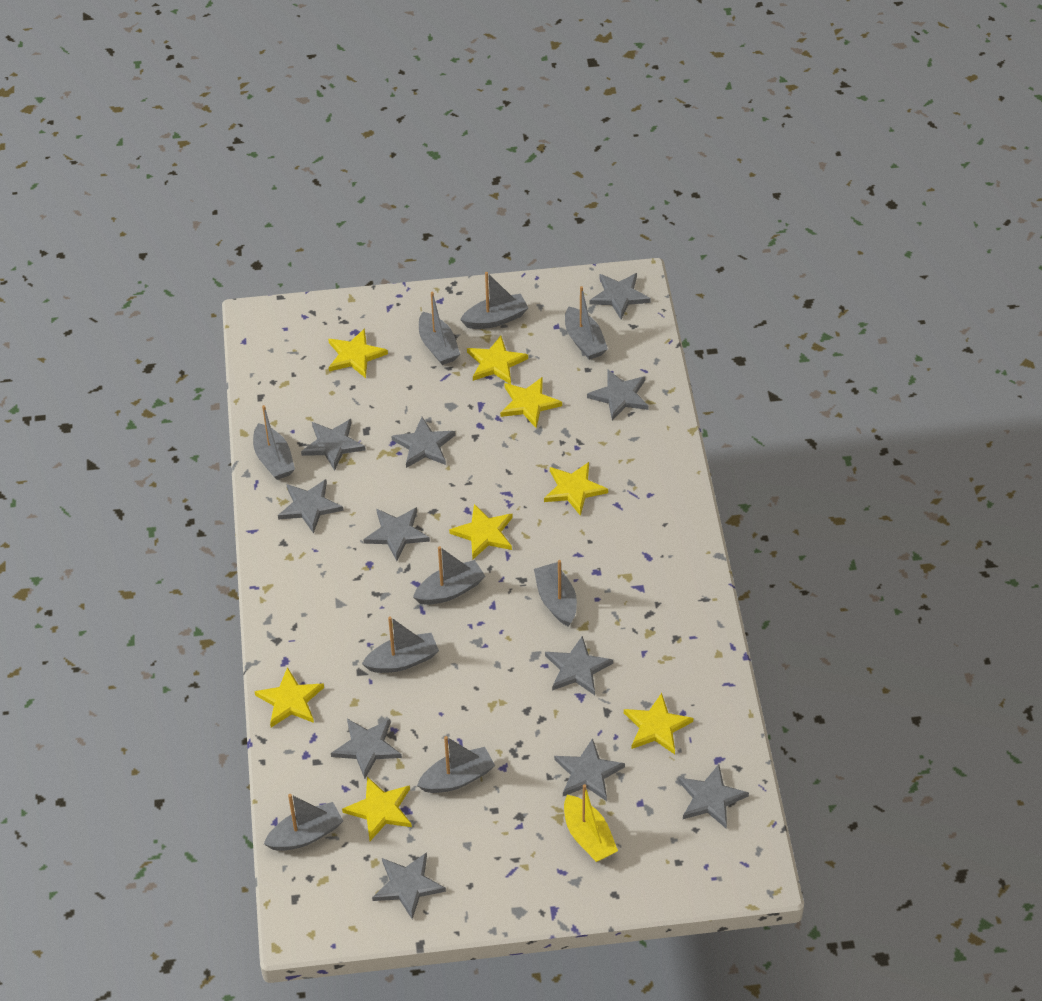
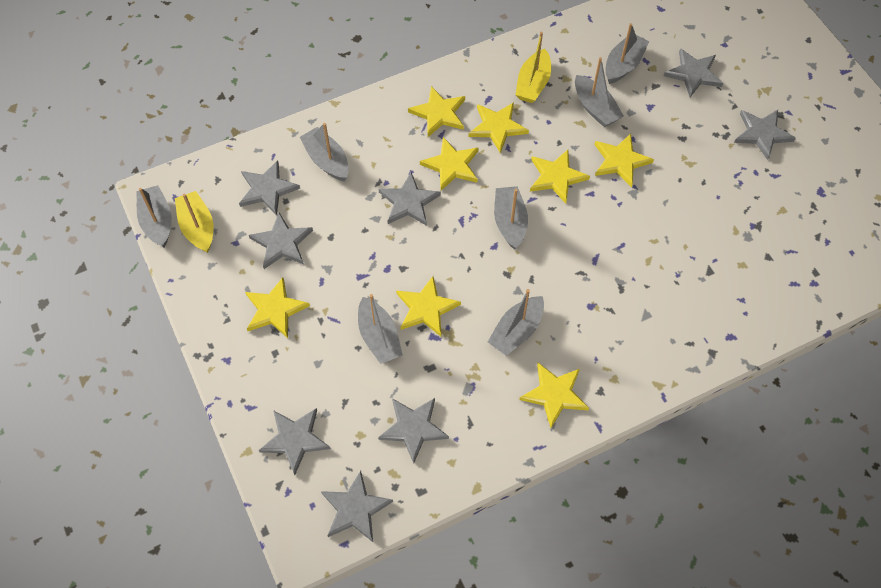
grey boat: [253,405,295,480] [264,794,343,851] [362,616,439,673] [413,546,485,605] [417,736,495,793] [419,292,460,365] [460,272,528,329] [534,560,577,626] [565,286,608,360] = 9 -> [137,185,172,248] [300,123,349,181] [358,294,403,364] [488,289,544,356] [494,186,528,250] [575,57,624,127] [605,23,649,84] = 7
grey star: [278,479,343,534] [301,419,366,471] [331,719,402,779] [363,507,430,561] [372,852,446,919] [391,417,455,468] [545,636,613,695] [554,738,625,801] [587,370,649,420] [590,273,651,319] [678,764,749,829] = 11 -> [239,160,300,216] [249,212,313,269] [259,408,331,475] [321,470,393,542] [378,172,441,226] [378,398,449,463] [664,48,723,97] [734,110,796,160] = 8
yellow boat: [564,784,618,862] = 1 -> [175,191,214,253] [515,32,551,103] = 2

